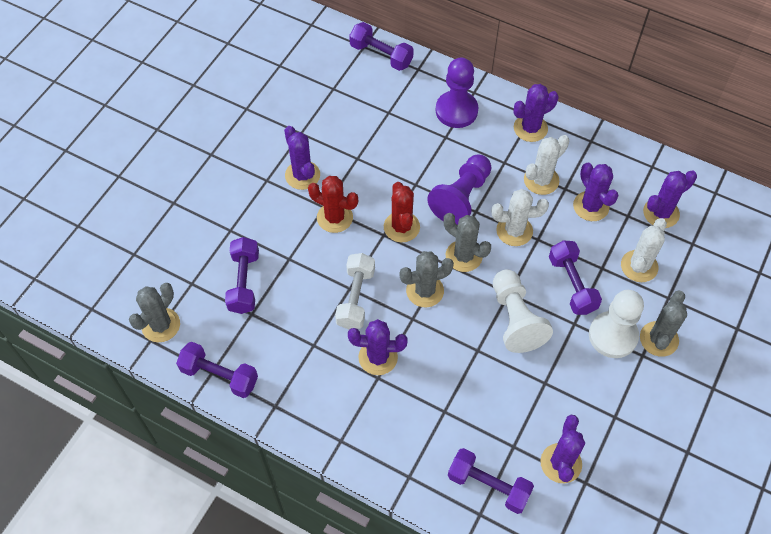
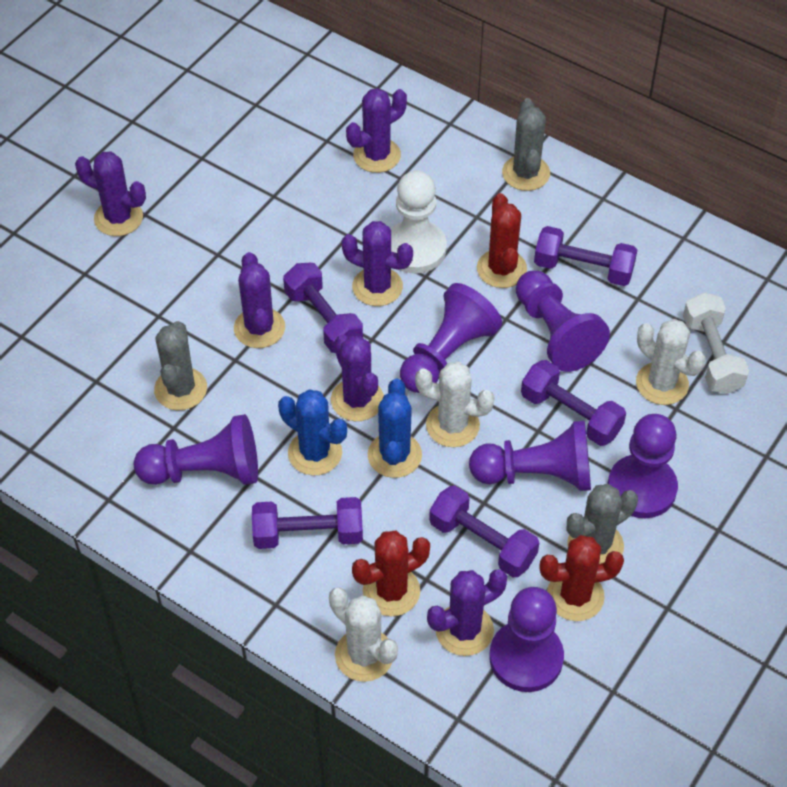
blue cactus: none = 0 -> [278,389,347,475] [368,379,422,478] = 2
grey cactus: [129,283,180,342] [399,251,454,307] [444,213,491,272] [640,291,687,357] = 4 -> [154,321,207,410] [502,98,550,191] [567,484,638,564] = 3
purple pawn: [427,155,492,225] [436,58,479,128] = 2 -> [134,414,258,485] [400,283,502,393] [469,421,591,491] [489,587,564,692] [516,271,610,372] [608,414,678,518] = 6
red cactus: [308,176,358,233] [384,182,420,242] = 2 -> [352,531,430,616] [477,193,527,288] [539,535,624,621] = 3
white pawn: [493,269,553,353] [589,290,644,358] = 2 -> [391,171,447,273] = 1

